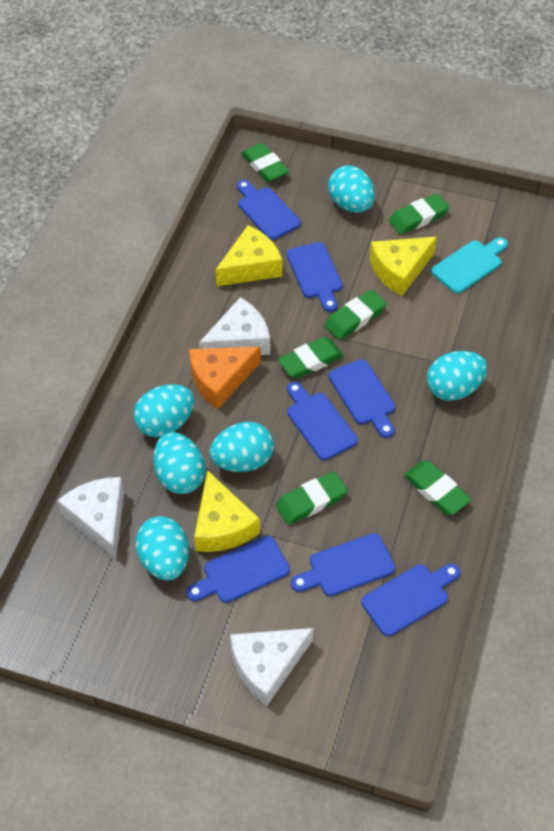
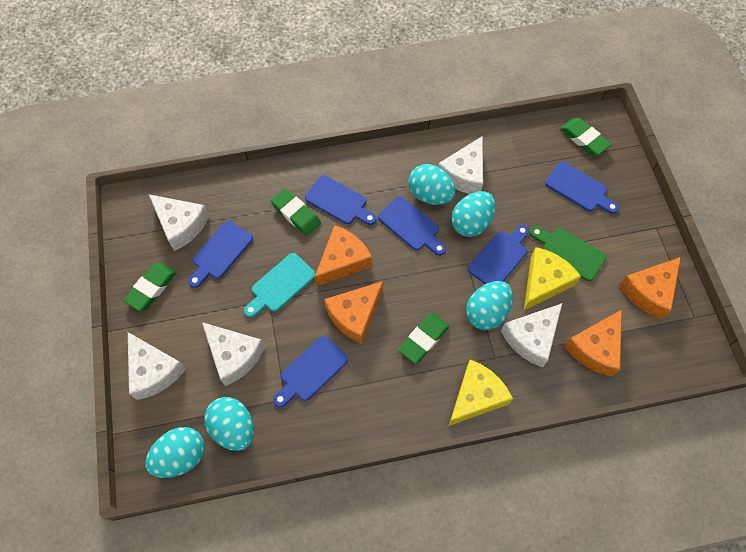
blue cutting board: [186,536,290,603] [237,180,301,240] [287,242,343,312] [287,382,358,460] [291,533,395,596] [328,359,395,438] [361,563,461,637] = 7 -> [188,221,253,288] [273,336,348,407] [305,175,377,225] [378,196,446,256] [468,225,529,284] [545,162,619,214] = 6
green cutting board: none = 0 -> [530,226,606,281] = 1
green eraser: [241,143,289,182] [275,471,348,525] [278,337,344,379] [324,290,387,340] [389,193,450,235] [404,461,471,515] = 6 -> [123,262,177,311] [271,188,321,236] [398,313,449,364] [560,118,611,156] = 4
orange cheese: [189,347,261,409] = 1 -> [315,225,372,286] [324,281,383,344] [564,310,622,376] [619,257,681,319] = 4
turquoise egg: [134,384,194,437] [135,516,189,580] [154,432,206,494] [209,422,274,472] [328,165,375,213] [427,351,487,401] = 6 -> [145,427,205,478] [204,397,254,451] [408,164,455,205] [451,191,496,237] [466,281,513,330] = 5
white cheese: [57,477,124,559] [199,297,270,355] [230,628,313,706] = 3 -> [128,332,186,400] [149,194,209,251] [202,322,265,386] [438,136,483,194] [501,303,562,368] = 5
yellow cheese: [194,470,260,552] [216,225,282,286] [369,237,437,296] = 3 -> [449,359,513,426] [524,247,581,310] = 2

